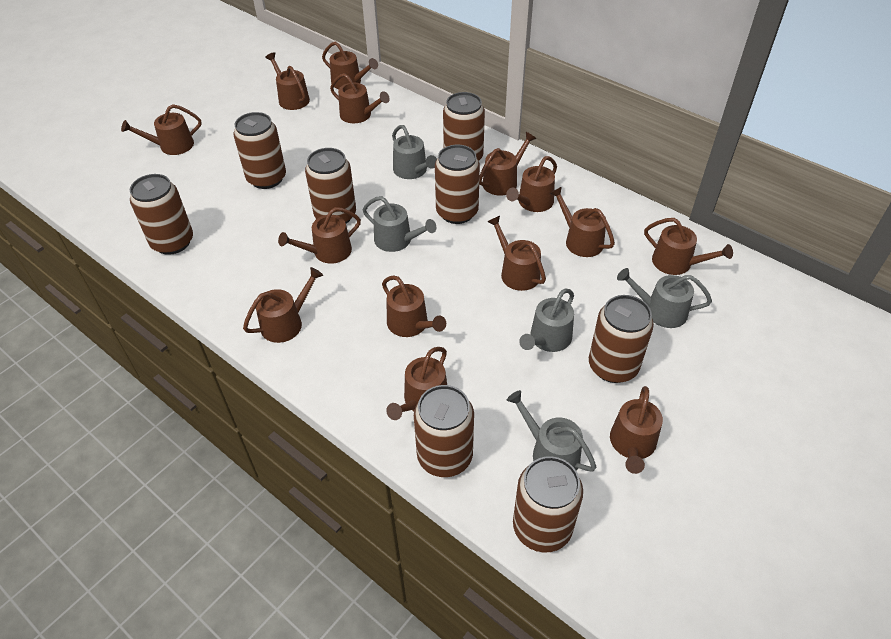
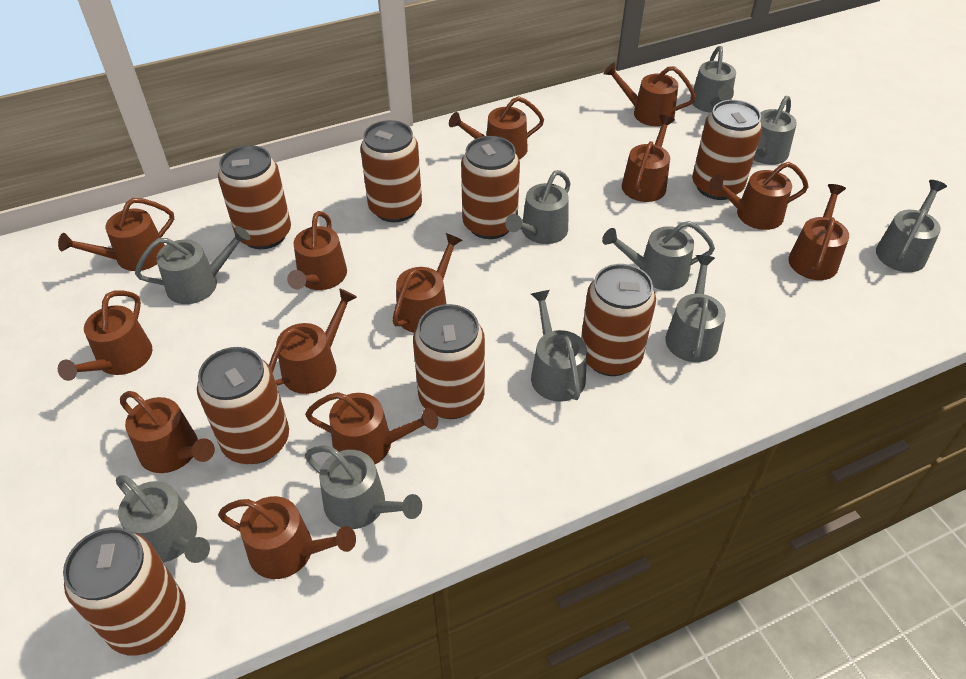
brown watering can: [121,104,202,155] [243,267,323,343] [265,52,310,110] [278,207,361,264] [322,42,378,89] [330,73,390,123] [382,275,446,337] [386,347,447,420] [479,132,536,196] [487,216,546,291] [506,156,557,212] [550,187,615,257] [610,386,663,474] [644,218,733,275] = 14 -> [58,198,174,271] [58,290,153,381] [120,391,215,473] [218,496,356,579] [269,288,357,394] [287,211,347,290] [305,392,438,464] [392,233,463,333] [449,96,544,159] [604,63,696,127] [622,115,675,202] [708,162,809,230] [789,184,849,280] = 13
grey watering can: [363,196,436,252] [392,125,437,179] [507,390,596,472] [519,289,574,352] [617,268,712,328] = 5 -> [116,475,210,563] [135,226,251,304] [305,445,422,529] [505,170,571,244] [531,290,587,402] [602,221,715,290] [665,255,726,362] [690,46,736,113] [754,96,797,165] [876,180,947,272] = 10

